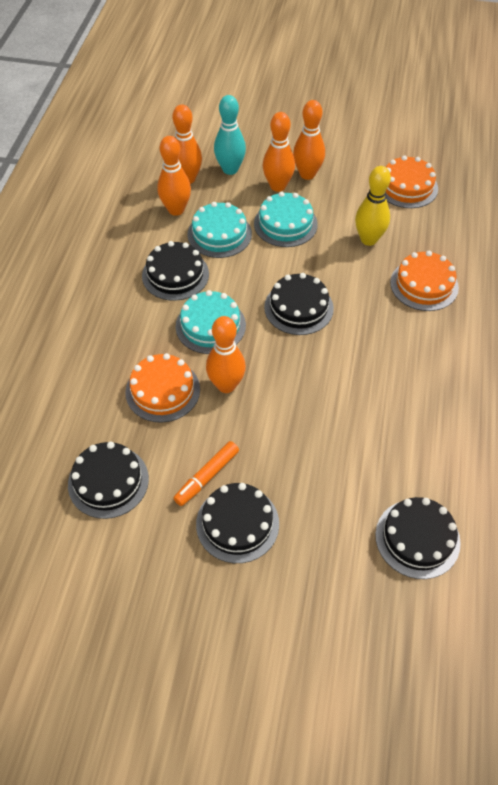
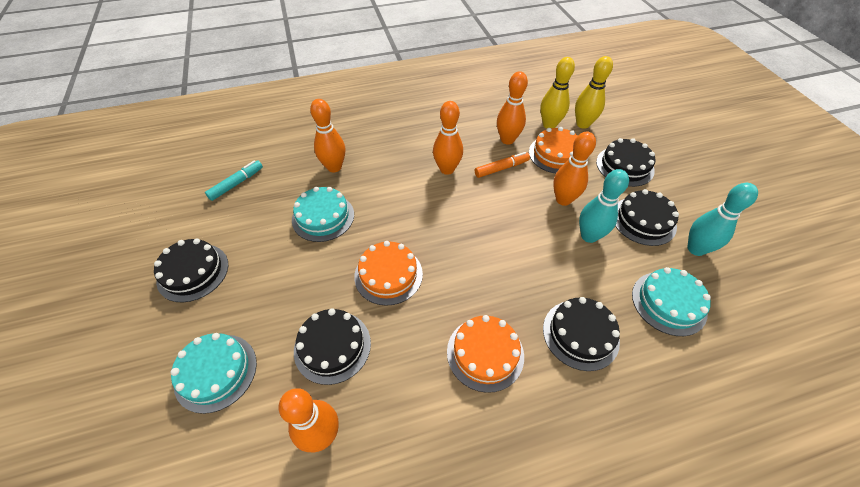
turquoise bowling pin: [214,95,246,175] = 1 -> [579,169,629,243] [687,183,758,256] = 2
turquoise marker: none = 0 -> [205,160,263,201] = 1
yellow bowling pin: [355,166,391,246] = 1 -> [540,57,575,128] [575,56,613,129] = 2

